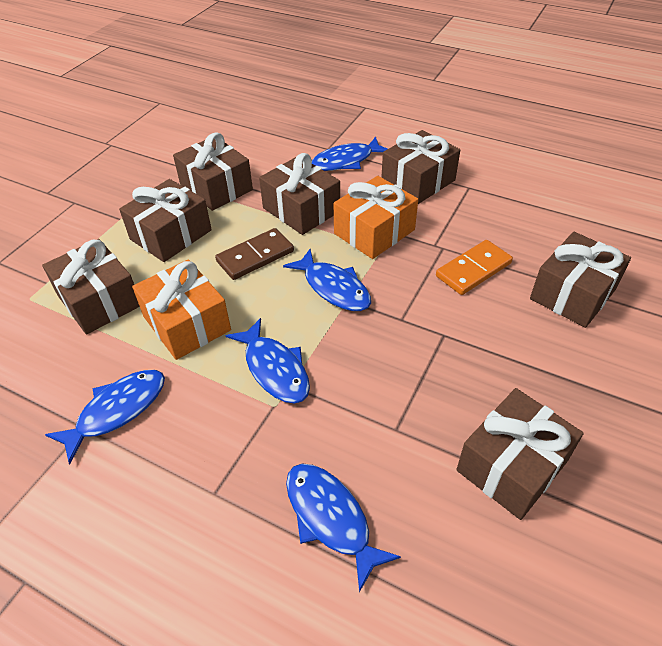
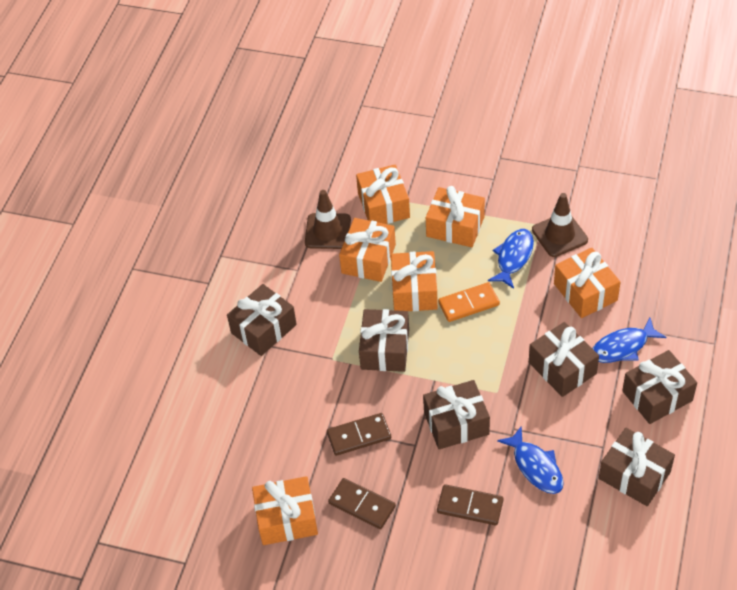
blue fish: [45,370,165,464] [226,318,310,404] [283,249,371,311] [286,464,401,592] [312,137,387,171] = 5 -> [488,229,534,289] [497,426,564,494] [592,318,666,363] = 3
brown domino: [215,228,294,280] = 1 -> [327,413,391,456] [328,478,396,529] [437,484,503,525] = 3
brown gift: [42,239,140,334] [119,179,212,262] [173,132,253,211] [259,153,340,235] [381,130,460,204] [456,388,584,520] [530,232,631,328] = 7 -> [227,284,297,356] [359,309,409,372] [423,380,490,449] [529,322,599,397] [599,428,675,506] [622,350,697,424] = 6
brown traffic cone: none = 0 -> [305,190,351,249] [532,193,588,257] = 2
orange gift: [132,259,231,360] [334,176,418,259] = 2 -> [252,476,318,545] [339,218,396,282] [356,165,410,224] [391,251,438,311] [426,186,485,247] [554,248,621,318] = 6

